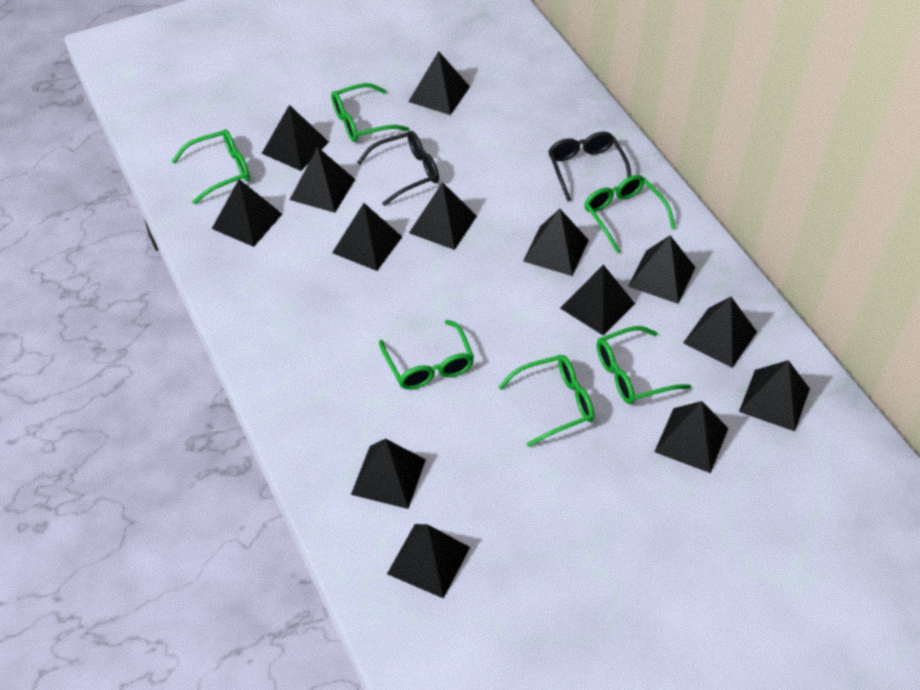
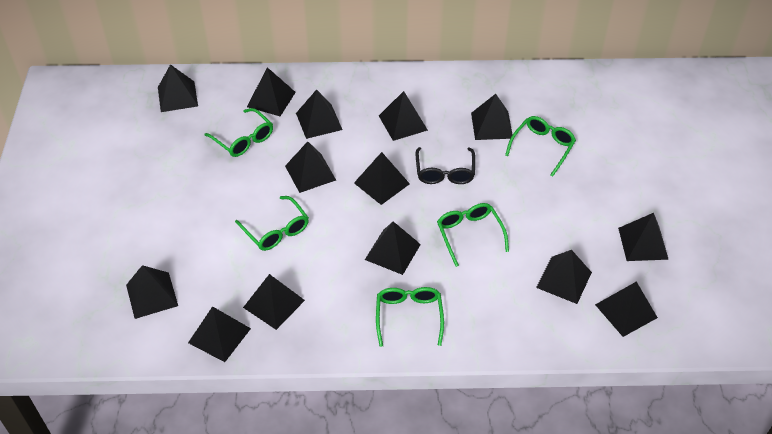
black glasses: [357,131,439,206] [548,132,631,202] = 2 -> [416,147,475,184] = 1
green glasses: [172,129,250,204] [331,83,409,142] [379,320,474,390] [498,355,594,447] [584,175,676,254] [597,326,691,404] = 6 -> [204,108,273,157] [235,196,309,251] [376,287,444,347] [437,203,509,267] [505,116,576,177] = 5

